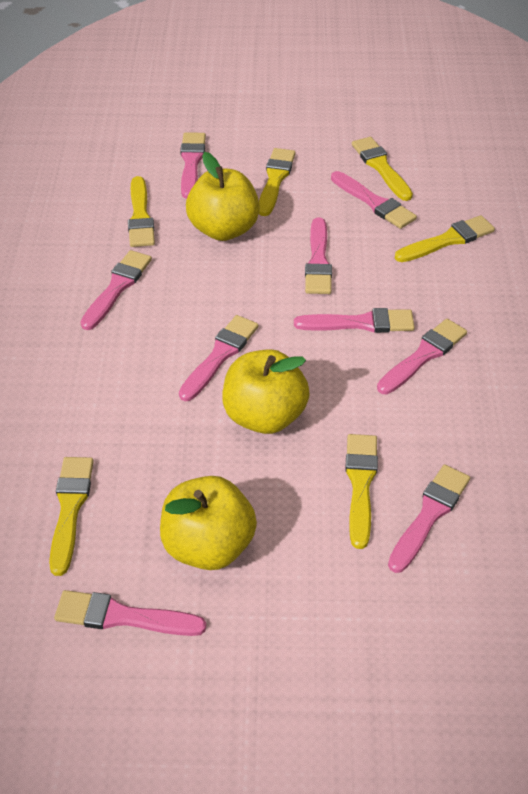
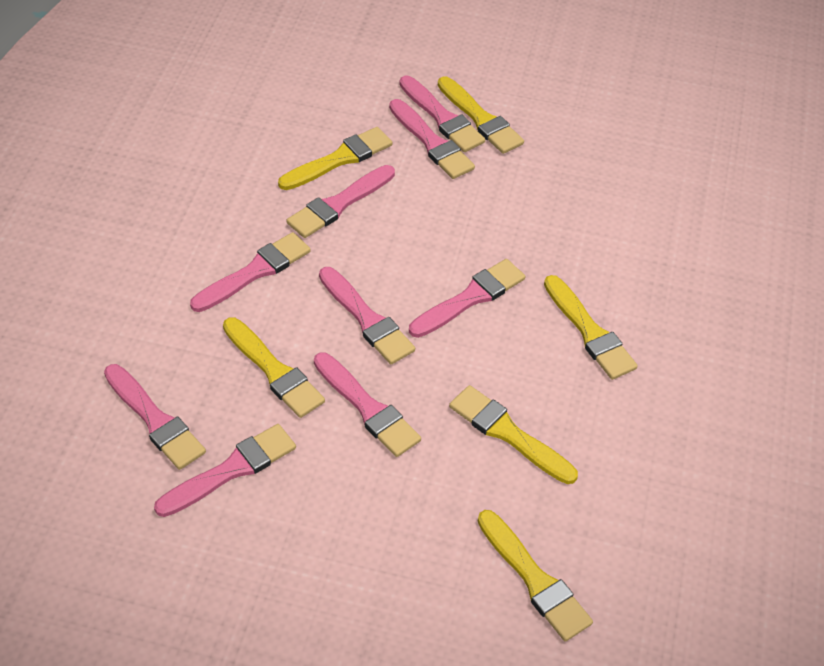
yellow apple: [160,476,257,570] [186,152,260,241] [222,349,310,434] = 3 -> none = 0

